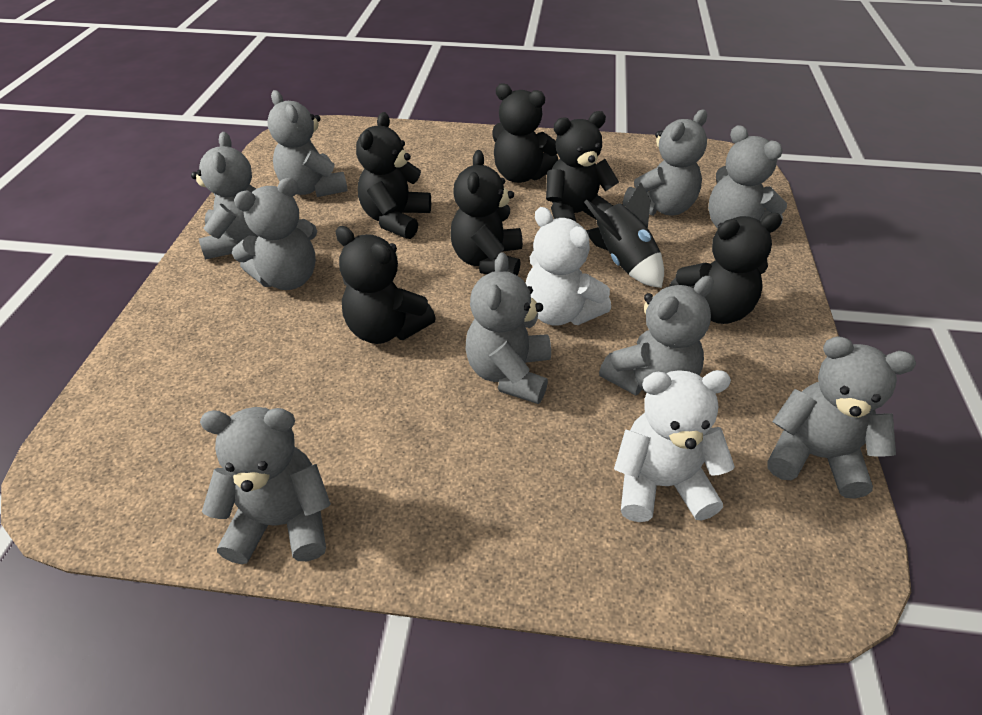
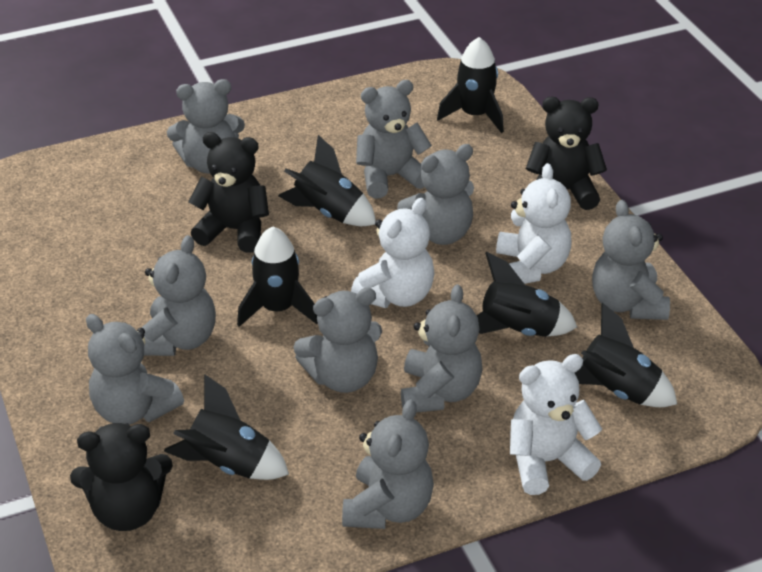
black rocket: [584,182,664,288] = 1 -> [164,374,289,480] [237,226,318,327] [278,135,376,226] [437,37,504,133] [476,252,577,337] [575,303,677,407] = 6
black teddy bear: [335,226,436,344] [356,112,431,239] [451,150,523,276] [492,83,558,183] [546,111,619,222] [669,213,782,324] = 6 -> [70,423,173,531] [188,132,269,253] [526,97,607,210] = 3
white teddy bear: [525,207,611,326] [614,370,735,522] = 2 -> [351,198,435,308] [496,163,571,284] [510,354,602,495] = 3

